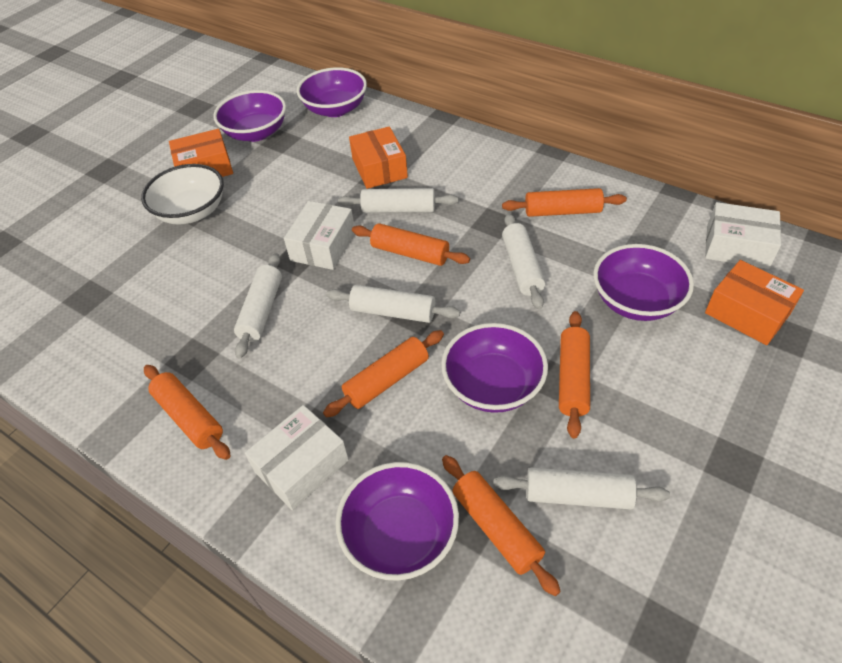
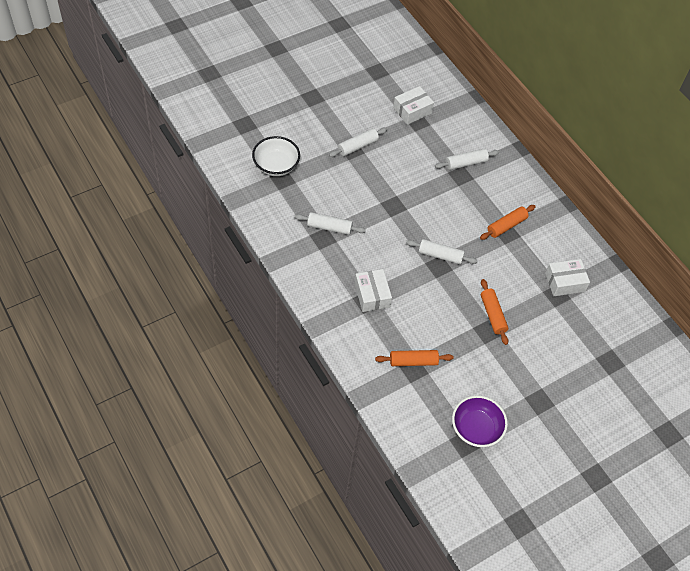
orange box: [169,129,233,177] [349,126,408,189] [705,260,804,345] = 3 -> none = 0
orange rolling pin: [144,365,231,460] [323,330,444,418] [352,223,470,266] [442,455,561,596] [502,188,627,217] [559,311,590,438] = 6 -> [375,350,454,366] [480,205,536,240] [481,279,508,345] = 3
purple bowl: [213,90,286,142] [297,67,367,117] [336,462,459,581] [441,323,548,413] [593,244,694,321] = 5 -> [452,395,508,447] = 1
white rolling pin: [234,253,282,358] [326,285,460,323] [338,188,458,213] [493,468,670,509] [502,213,545,309] = 5 -> [294,212,366,235] [329,128,387,157] [406,239,477,264] [435,148,499,170] = 4

